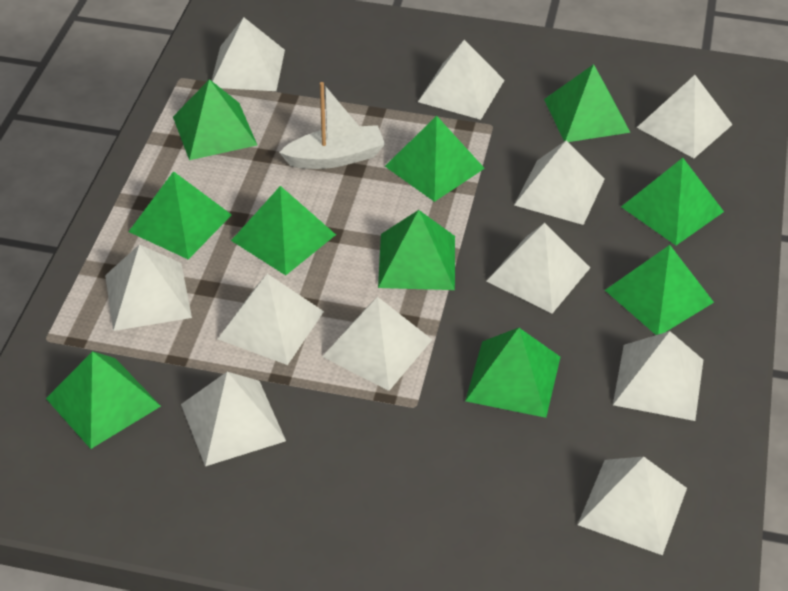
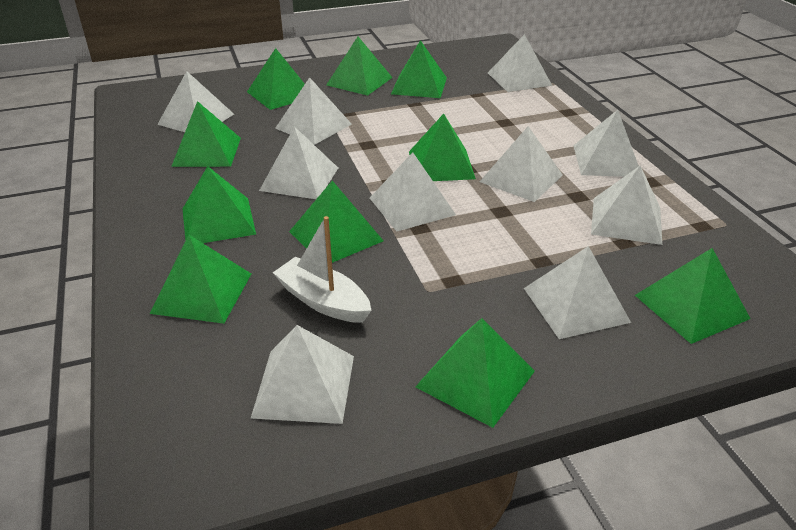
white pyramid: [105,244,192,331] [181,372,286,466] [212,17,285,91] [218,274,324,365] [322,297,432,391] [418,40,504,120] [486,223,590,313] [514,141,605,225] [578,457,687,555] [613,331,703,421] [637,75,733,158] = 11 -> [157,71,234,132] [251,325,354,424] [259,126,338,199] [275,77,352,145] [370,152,456,231] [480,126,563,202] [488,34,552,92] [524,246,631,339] [573,110,639,177] [591,166,662,245] = 10

